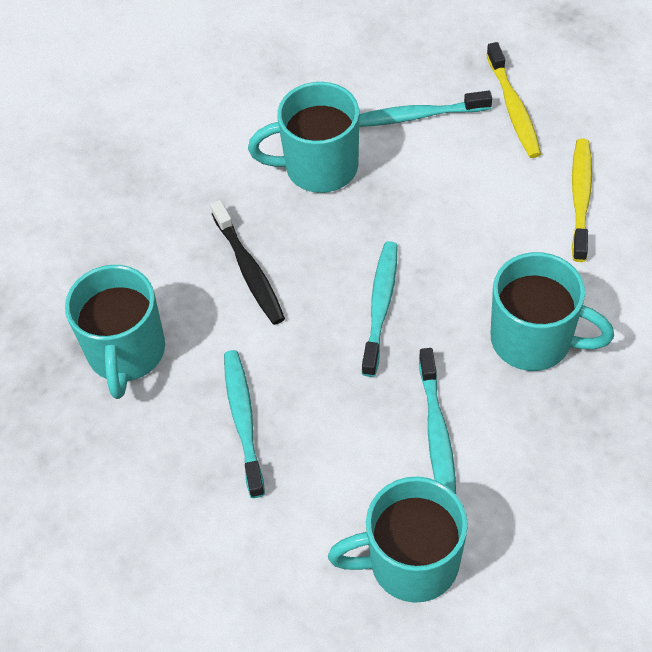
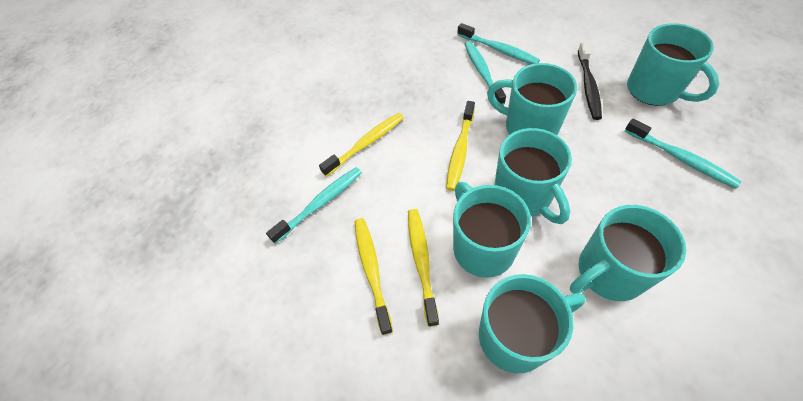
turquoise mug: [65,265,165,399] [248,82,359,193] [328,476,468,603] [491,252,614,371] = 4 -> [453,182,531,278] [479,274,586,373] [487,63,577,135] [494,128,572,224] [570,205,686,301] [627,23,719,106] = 6
yellow toothbrush: [486,42,541,158] [572,138,592,262] = 2 -> [319,113,404,177] [354,218,393,335] [408,209,439,327] [446,101,475,191] = 4

